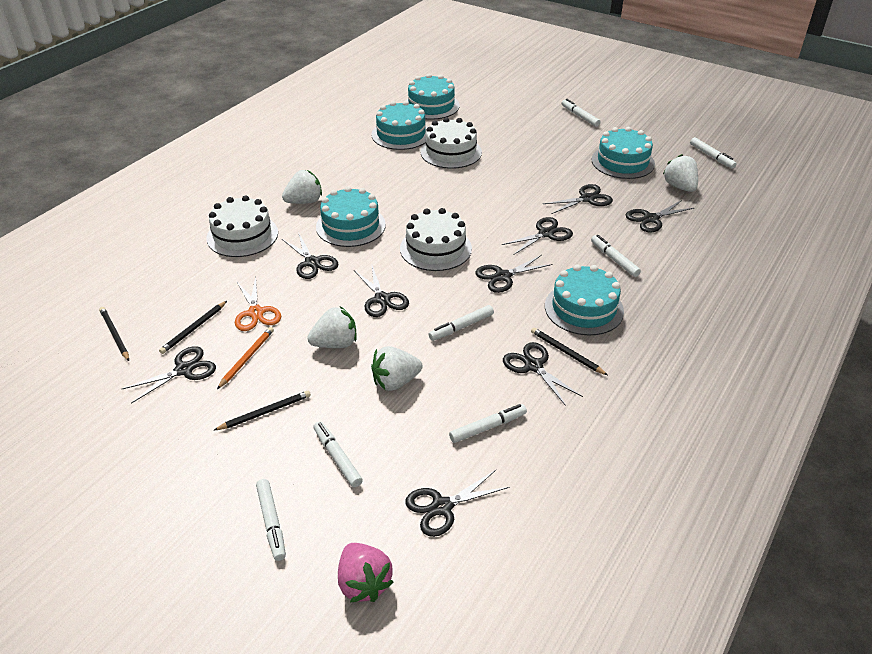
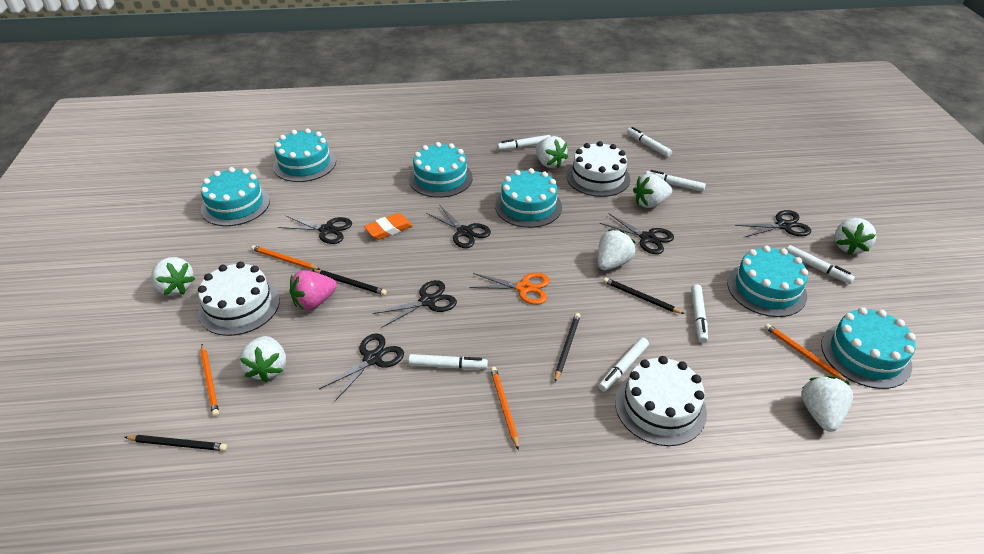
black scissors: [122,346,216,403] [282,232,338,279] [354,266,409,317] [405,470,510,537] [475,255,553,293] [502,217,573,255] [503,342,583,406] [543,184,613,214] [626,200,694,233] = 9 -> [278,215,352,244] [319,333,404,402] [373,280,457,328] [426,206,491,248] [600,214,674,254] [735,210,811,238] = 6
orange eraser: none = 0 -> [364,213,413,240] = 1
orange pencil: [217,327,274,389] = 1 -> [200,344,219,417] [251,245,321,270] [490,367,519,450] [764,323,849,383] = 4
turquoise cake: [316,186,386,247] [371,101,428,150] [405,74,460,120] [545,264,624,336] [592,127,655,179] = 5 -> [201,167,270,226] [273,128,336,182] [409,142,473,198] [495,168,562,228] [727,246,808,317] [821,307,916,389] = 6
white strawberry: [282,170,322,204] [307,306,357,348] [371,346,422,391] [663,154,698,192] = 4 -> [151,257,195,296] [239,336,286,382] [536,136,568,168] [598,230,635,270] [633,174,672,208] [801,376,853,432] [835,218,876,255] = 7

